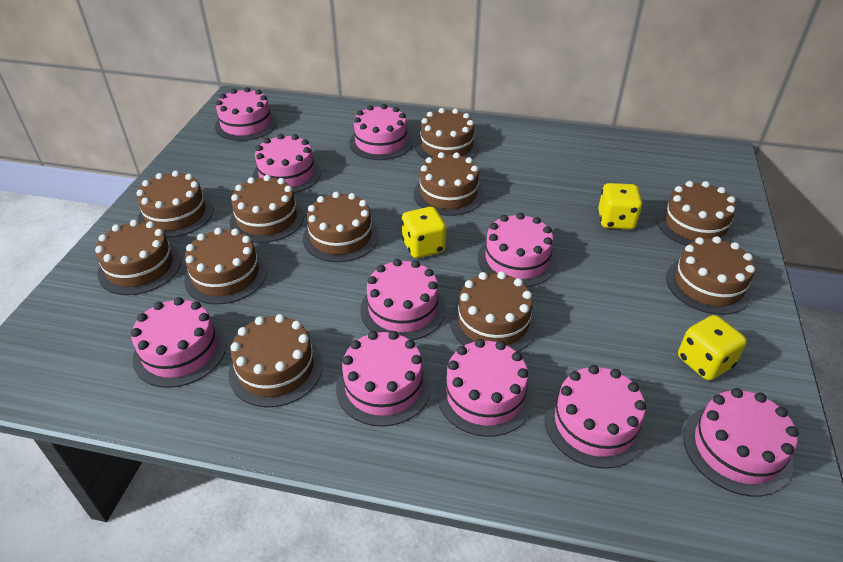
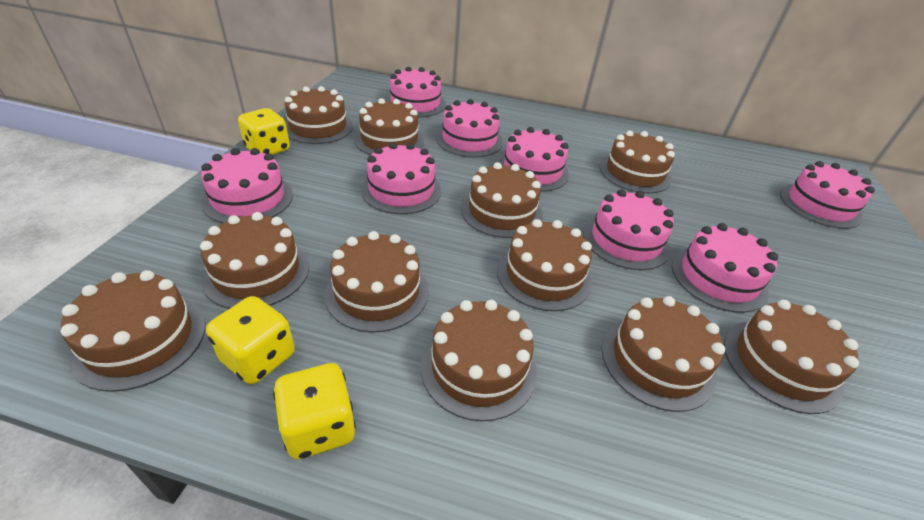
pink cake: [131,297,227,388] [215,87,277,141] [253,134,321,193] [336,331,432,427] [349,104,413,160] [360,259,446,340] [437,339,534,437] [478,213,557,287] [545,365,647,469] [683,388,799,497] = 10 -> [201,148,293,223] [361,142,442,214] [385,67,446,117] [436,99,503,157] [498,127,569,192] [583,189,674,270] [672,223,778,313] [780,161,875,229] = 8

